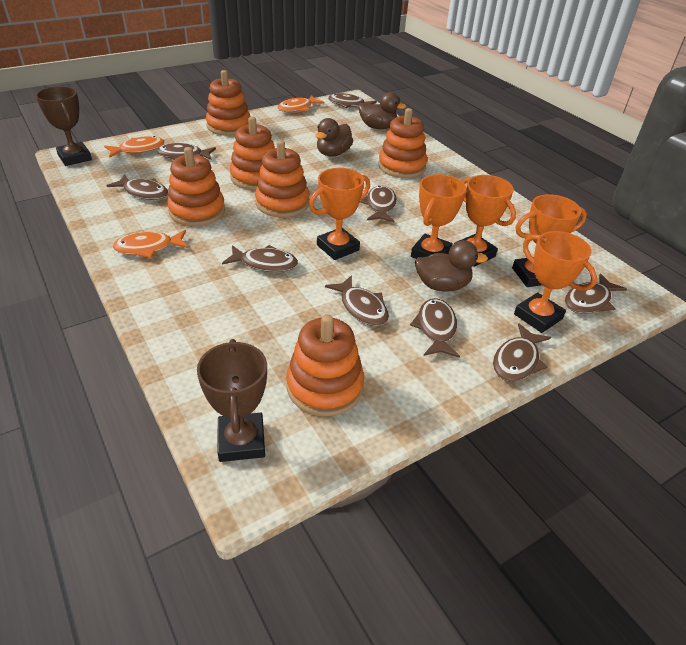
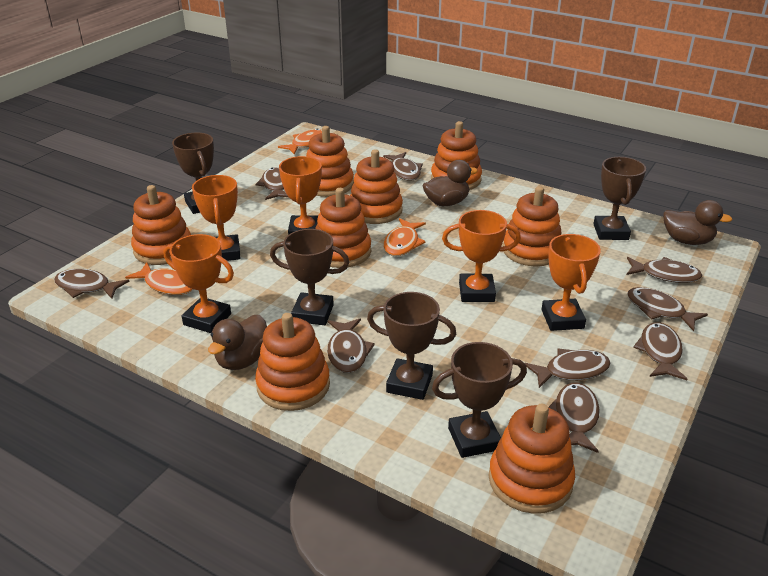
brown trophy: [36,86,92,166] [197,339,267,462] = 2 -> [172,133,214,214] [270,229,350,325] [367,292,456,400] [432,342,527,458] [593,157,646,240] = 5
orange stacking toy: [167,147,225,226] [206,70,251,136] [230,117,275,190] [255,140,309,217] [286,314,364,416] [378,108,427,178] = 6 -> [131,185,191,265] [255,313,330,411] [306,126,354,197] [315,188,371,268] [350,149,403,224] [431,121,482,190] [489,404,575,514] [503,186,561,267] = 8

